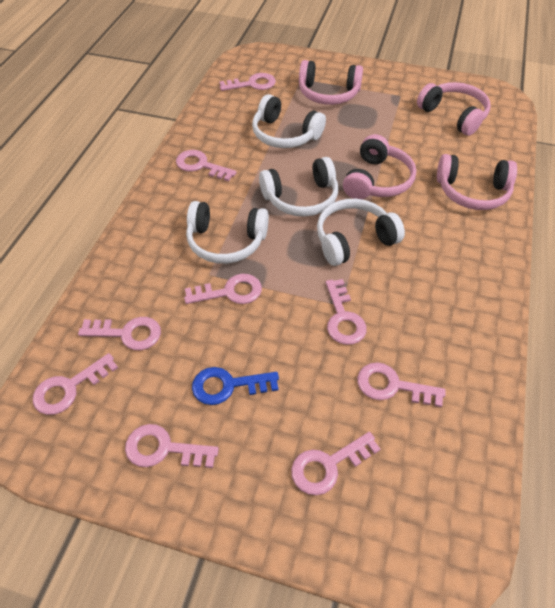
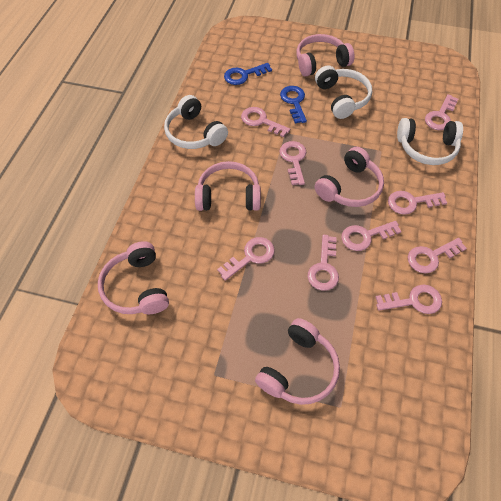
blue key: [192,367,279,405] = 1 -> [224,63,272,85] [280,86,307,123] = 2
pink headphones: [299,60,363,105] [343,134,416,199] [417,82,490,136] [437,154,517,210] = 4 -> [98,241,169,314] [195,161,261,211] [255,318,340,405] [297,34,355,76] [314,147,384,207] = 5
white headphones: [186,201,269,264] [252,94,326,148] [259,157,338,217] [317,199,405,266] = 4 -> [164,95,228,149] [315,65,372,119] [397,118,463,165] = 3

